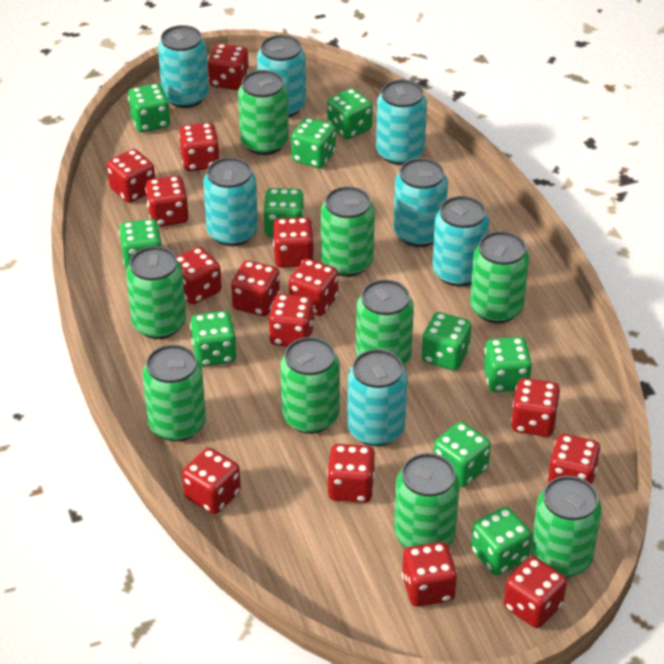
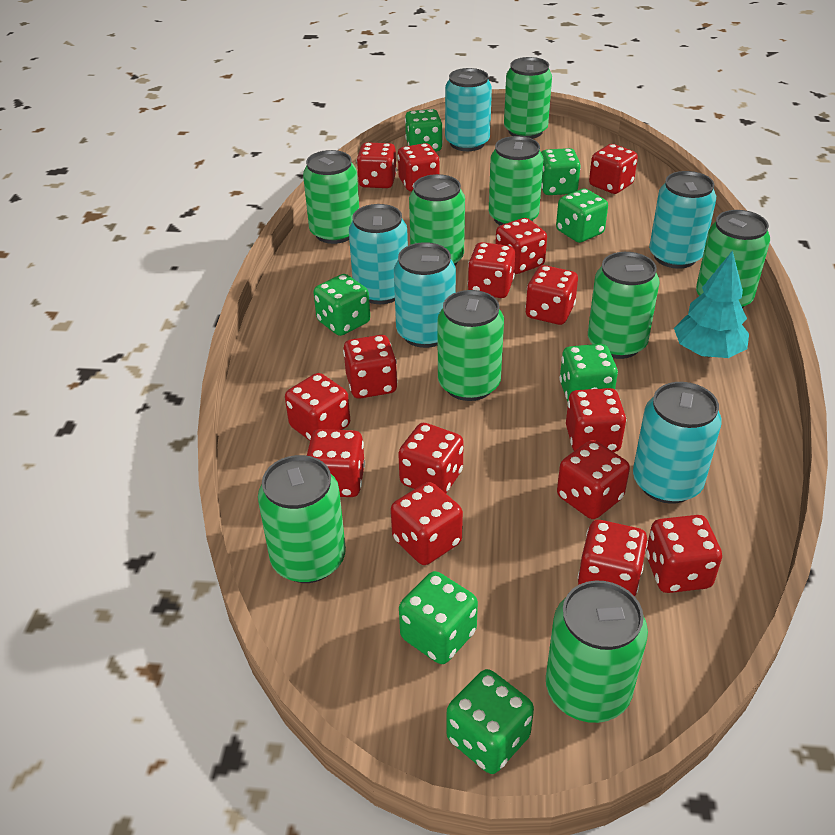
green dice: [119,219,162,270] [128,83,171,132] [190,311,237,367] [263,188,304,237] [291,117,336,168] [327,88,373,140] [421,312,472,370] [433,422,491,487] [471,507,532,575] [484,337,532,392] = 10 -> [313,274,370,336] [399,571,478,664] [405,109,443,152] [447,669,534,774] [541,148,581,195] [556,189,608,243] [559,344,618,402] = 7
turquoise can: [158,25,209,108] [203,157,258,246] [257,35,306,117] [347,349,408,446] [376,80,427,165] [394,158,448,247] [432,196,489,287] = 7 -> [349,204,408,304] [394,242,456,348] [445,68,492,151] [633,382,722,504] [649,171,716,269] = 5
turquoise tree: none = 0 -> [674,250,749,358] = 1

